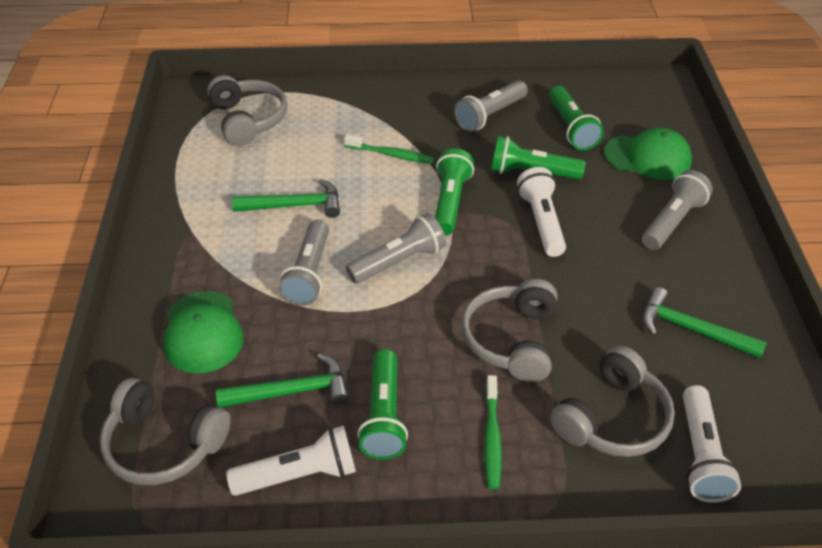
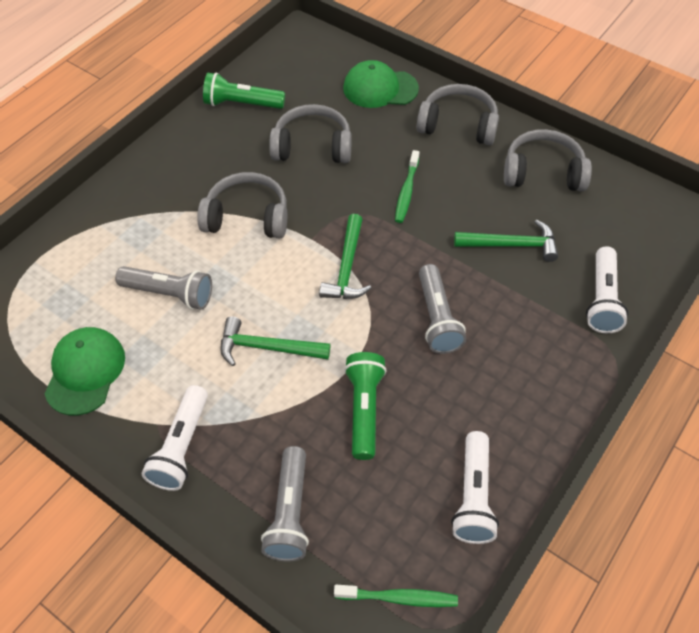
green flashlight: [357,349,408,460] [435,149,474,235] [491,136,586,179] [549,86,604,150] = 4 -> [203,72,285,109] [344,352,387,460] = 2
grey flashlight: [278,220,329,306] [346,213,446,283] [454,80,528,132] [642,170,713,250] = 4 -> [115,266,212,310] [261,446,309,561] [419,264,466,354] = 3

